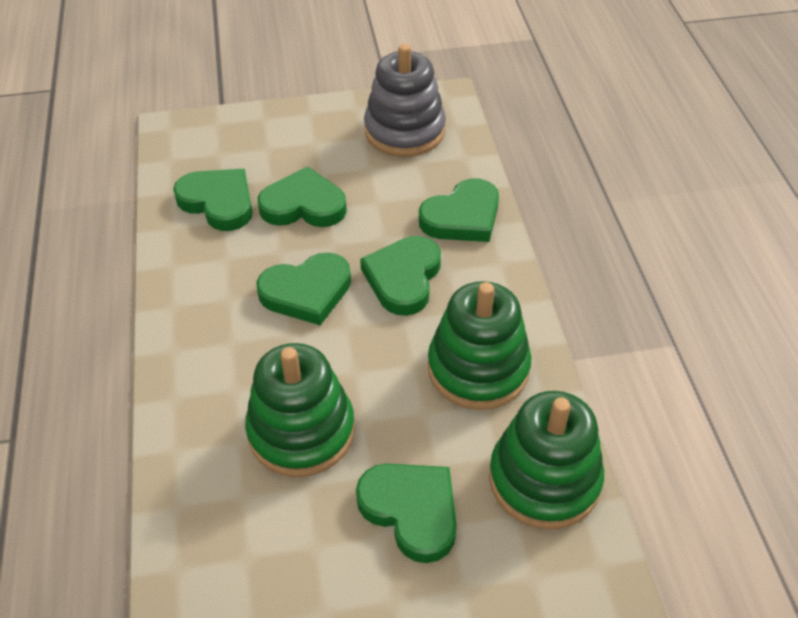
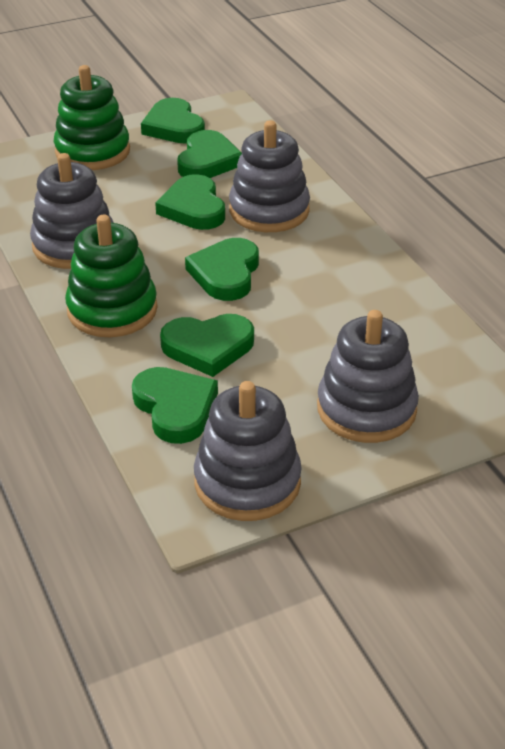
green stacking toy: [245,343,355,477] [428,281,532,410] [489,391,604,530] = 3 -> [54,65,130,170] [65,215,157,337] = 2
grey stacking toy: [364,44,446,157] = 1 -> [30,153,114,269] [194,381,302,521] [229,120,310,232] [317,310,419,443] = 4

